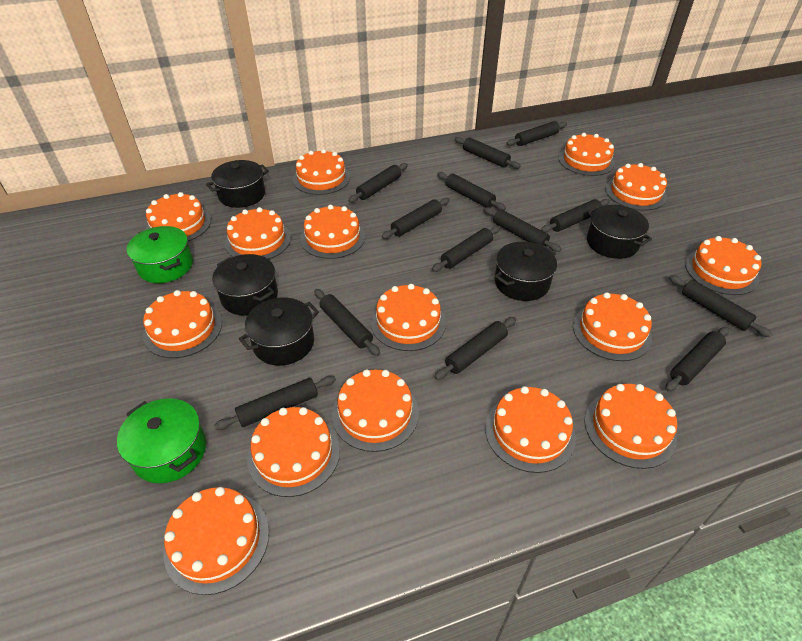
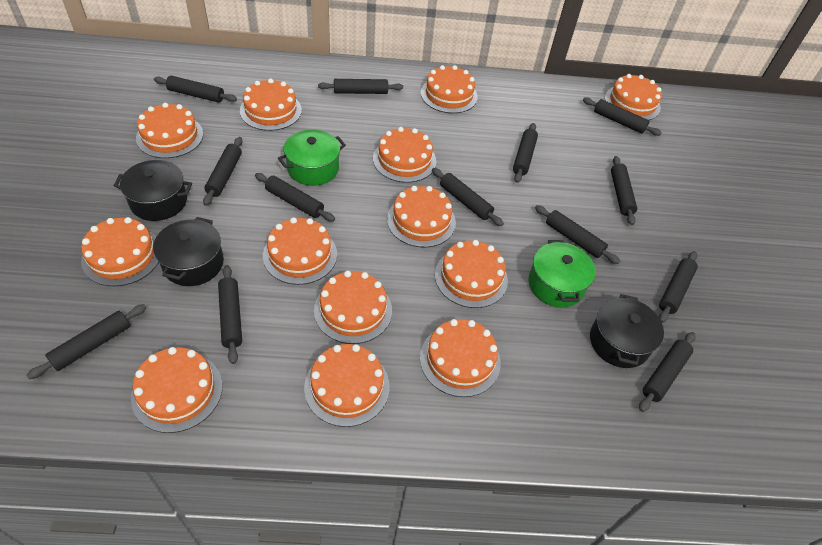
black pot: [206,160,269,208] [212,254,278,316] [239,298,319,366] [495,242,557,301] [587,205,652,259] = 5 -> [113,160,192,221] [153,217,224,286] [590,294,664,368] = 3
orange cake: [143,290,222,358] [146,192,211,241] [163,487,269,595] [225,207,291,259] [247,407,340,497] [293,149,350,195] [300,205,365,259] [332,369,419,452] [371,284,446,351] [485,386,576,473] [558,133,615,176] [573,292,652,361] [585,384,677,469] [605,163,667,210] [685,236,761,295] = 15 -> [81,217,159,286] [131,347,222,433] [136,103,203,158] [240,79,302,131] [263,217,337,285] [304,344,390,427] [314,271,392,344] [373,127,436,183] [387,186,456,247] [420,319,501,397] [421,65,478,113] [435,240,508,308] [605,74,662,120] = 13

